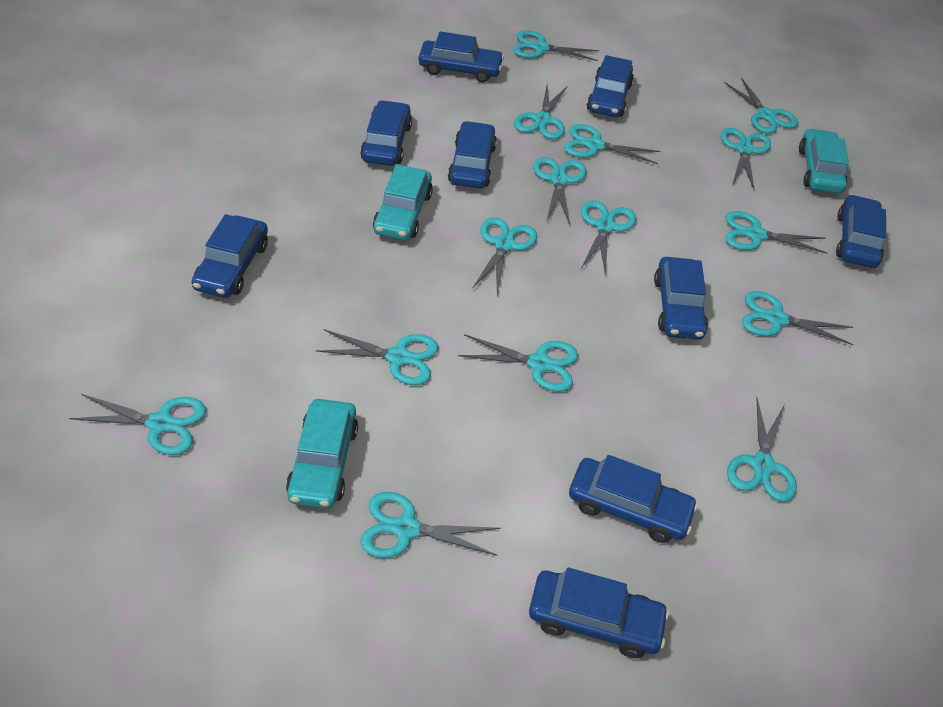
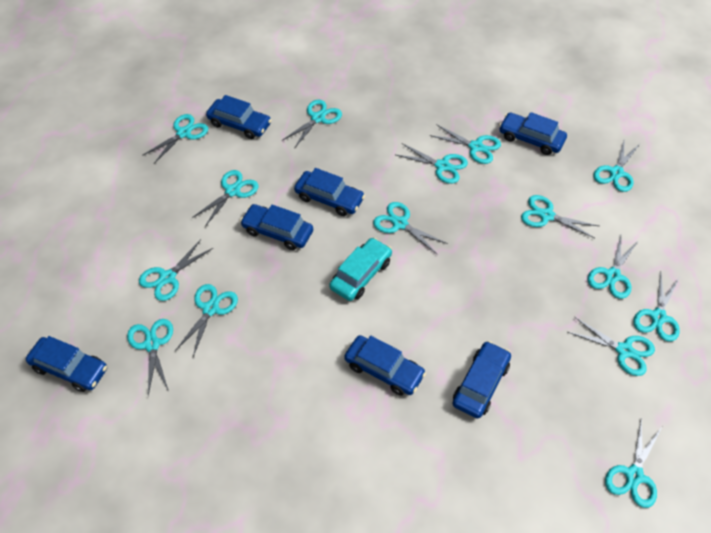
blue car: [192,214,268,298] [360,100,412,166] [419,31,504,82] [448,121,497,189] [529,568,669,658] [569,455,698,543] [587,55,634,117] [654,257,708,340] [836,194,886,268] = 9 -> [26,336,107,392] [206,95,271,139] [240,204,313,250] [294,168,365,216] [344,335,426,396] [453,341,511,418] [499,112,567,155] = 7
turquoise car: [286,399,358,508] [373,164,433,240] [799,128,849,194] = 3 -> [329,238,392,301] = 1

